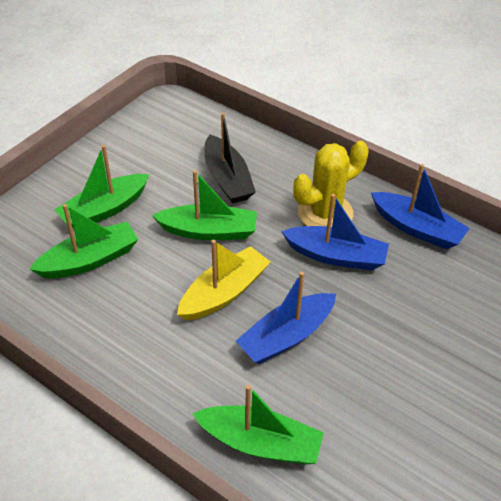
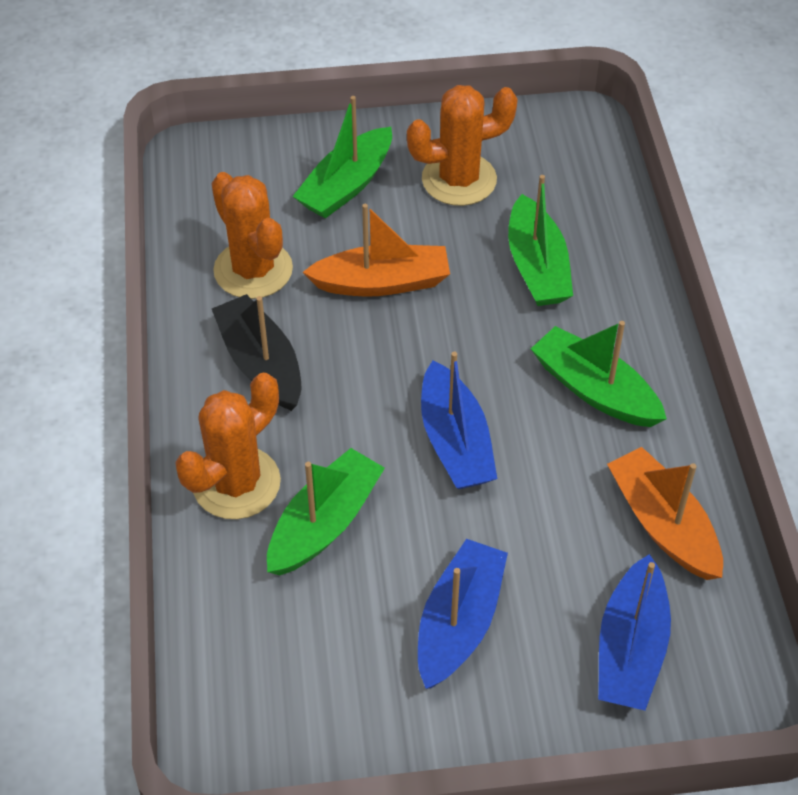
orange boat: none = 0 -> [303,204,450,297] [607,447,723,580] = 2
orange cactus: none = 0 -> [175,373,281,519] [212,172,293,299] [407,85,518,206] = 3
yellow boat: [177,240,270,321] = 1 -> none = 0
yellow cactus: [293,141,369,227] = 1 -> none = 0

